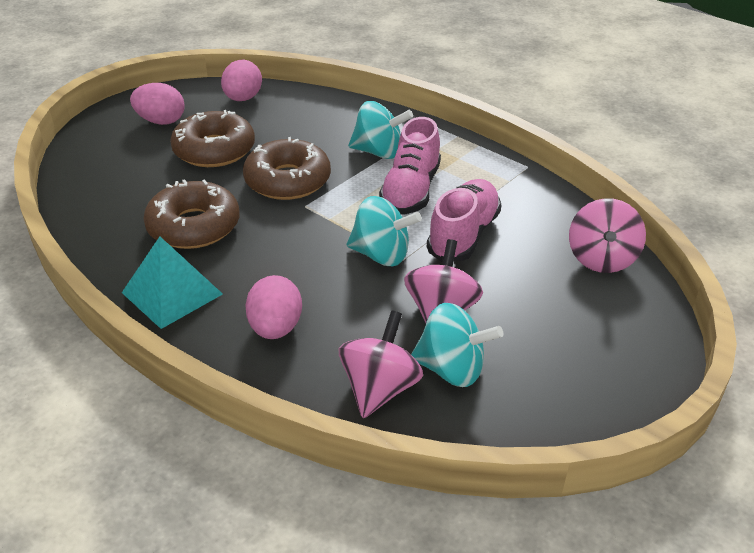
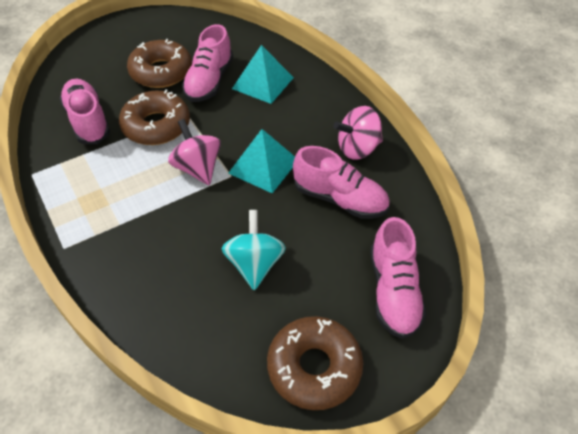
pink egg: [130,83,185,125] [221,60,262,101] [245,275,302,339] = 3 -> none = 0
pink shoe: [379,117,441,215] [427,179,501,262] = 2 -> [59,79,110,144] [182,24,233,102] [293,146,390,219] [370,217,427,339] = 4
pink spinning top: [339,310,423,418] [404,239,483,323] [569,198,646,273] = 3 -> [168,119,221,185] [334,106,383,160] = 2
turquoise pyramid: [122,237,223,329] = 1 -> [228,129,295,193] [232,45,294,104] = 2
turquoise spinning top: [347,196,422,266] [348,101,413,159] [411,303,503,387] = 3 -> [222,210,286,290] = 1

